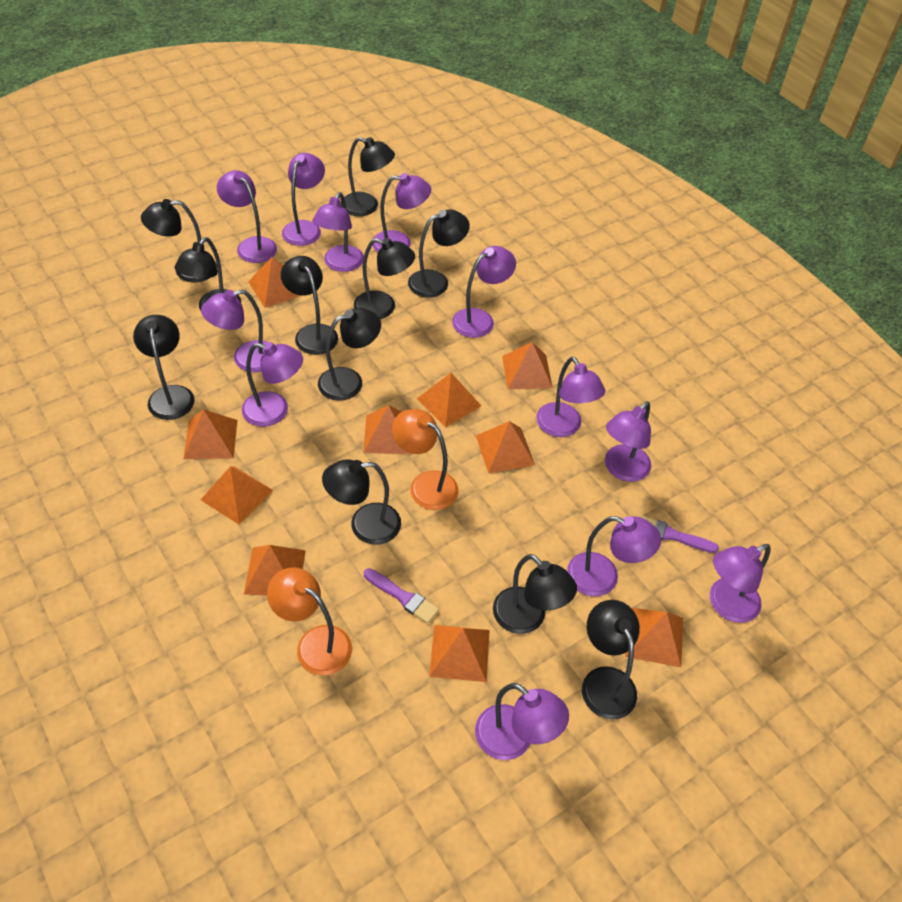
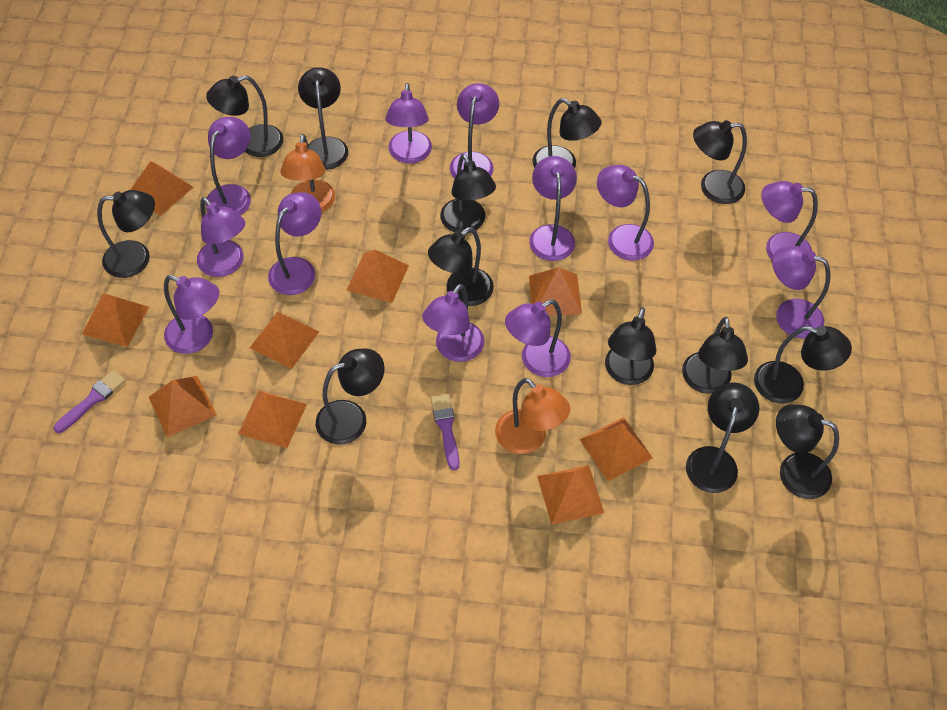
black lamp: [133,315,195,420] [141,199,217,283] [175,237,241,310] [281,256,338,355] [318,308,381,401] [322,459,401,545] [341,137,395,216] [354,238,415,319] [408,209,470,298] [493,554,577,634] [582,600,640,719] = 11 -> [97,190,155,278] [206,75,283,157] [298,67,348,170] [316,348,385,445] [428,227,494,306] [440,154,496,233] [532,98,602,169] [605,308,656,385] [682,317,748,394] [686,382,759,493] [693,120,747,204] [754,326,852,404] [776,404,839,499] = 13
orange pyramid: [183,409,237,459] [201,466,273,525] [244,545,306,596] [248,257,301,308] [363,405,412,455] [417,373,481,427] [429,625,490,682] [476,421,535,473] [502,342,553,390] [625,608,683,667] = 10 -> [82,293,149,347] [130,161,193,216] [149,376,217,437] [238,390,307,448] [250,312,319,369] [347,250,409,303] [529,267,582,316] [537,465,604,525] [580,417,653,481] = 9

